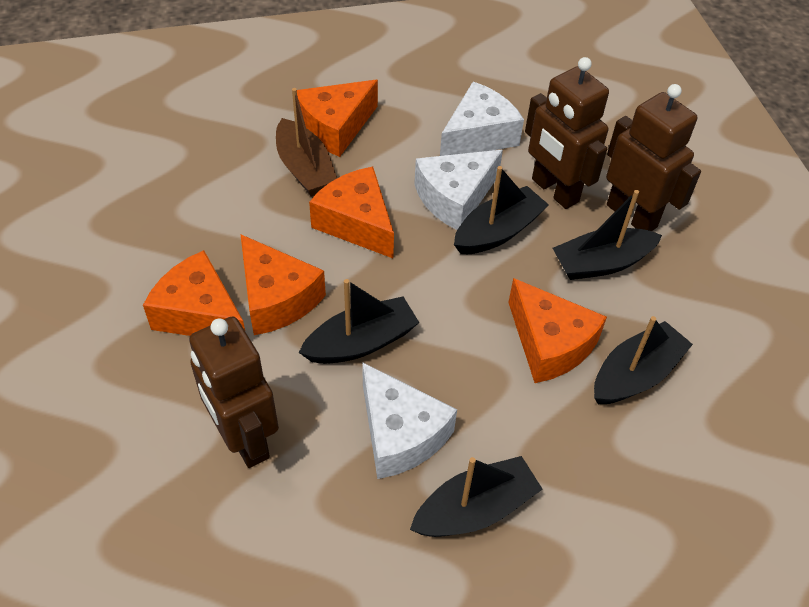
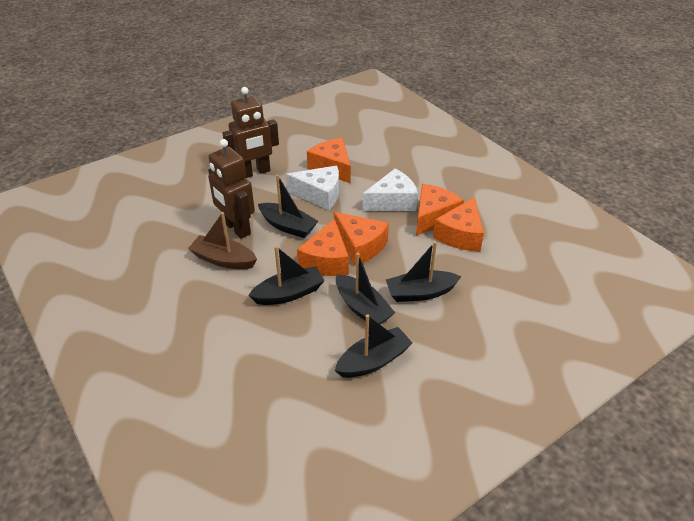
brown robot: [189,316,279,468] [525,57,609,209] [606,84,701,231] = 3 -> [208,139,255,239] [222,87,279,178] = 2
white cheese: [362,362,457,479] [414,150,503,230] [440,82,524,156] = 3 -> [286,166,339,210] [363,169,418,211] = 2

